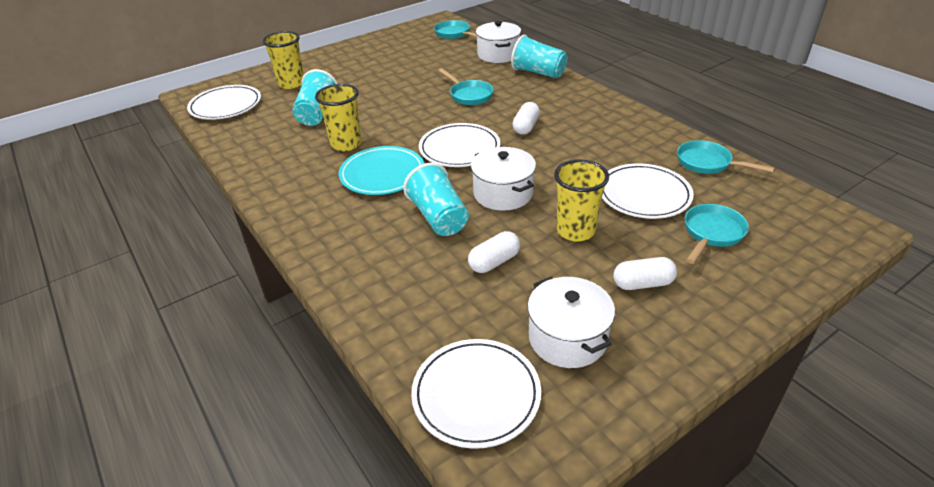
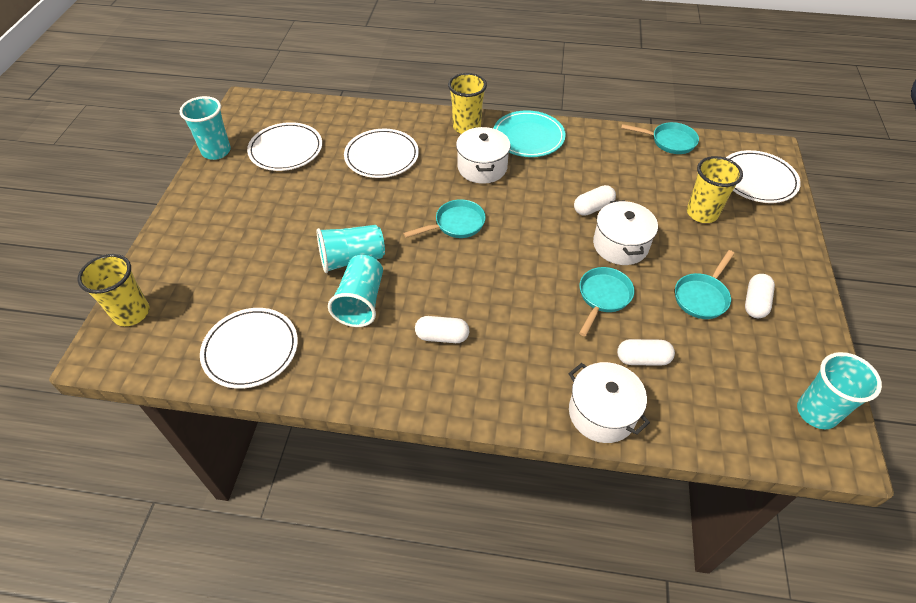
turquoise cup: [292,69,338,126] [403,163,469,236] [511,35,567,78] = 3 -> [179,96,231,160] [317,225,385,273] [328,255,383,327] [797,352,882,429] = 4
white capsule: [468,231,520,273] [512,102,540,135] [613,257,677,290] = 3 -> [415,316,469,343] [574,185,616,216] [617,339,675,366] [745,274,775,318] = 4

